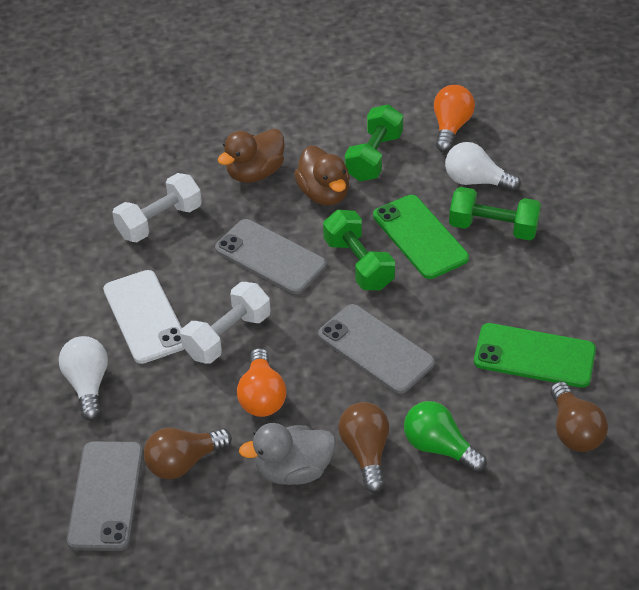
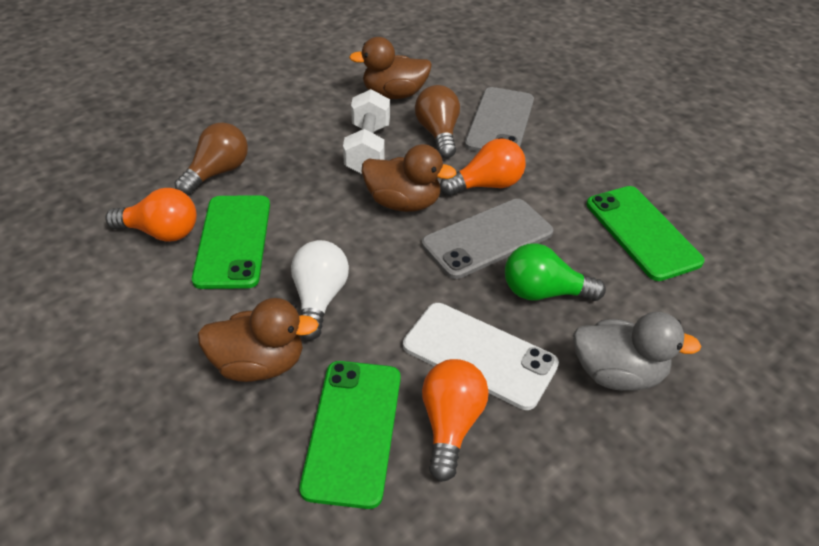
brown duck: [218,129,285,183] [294,145,350,206] = 2 -> [197,298,319,382] [349,37,432,99] [362,144,457,212] = 3
brown light bulb: [144,428,232,479] [338,402,389,493] [550,381,608,452] = 3 -> [174,122,248,196] [415,85,460,158] = 2
green dumbbell: [323,210,395,290] [345,105,403,181] [449,187,541,241] = 3 -> none = 0
green phone: [373,195,469,279] [474,323,596,388] = 2 -> [192,195,270,289] [299,361,401,509] [586,186,704,281] = 3
grey phone: [67,441,143,551] [215,219,326,294] [318,304,435,394] = 3 -> [422,199,554,279] [465,87,534,152] = 2
orange light bulb: [237,348,286,417] [434,85,475,152] = 2 -> [105,188,197,242] [422,359,489,482] [440,138,526,196] = 3
white dumbbell: [112,173,202,242] [180,282,270,364] = 2 -> [343,89,390,174] = 1
white light bulb: [59,336,108,421] [445,142,520,192] = 2 -> [291,240,349,340] = 1

